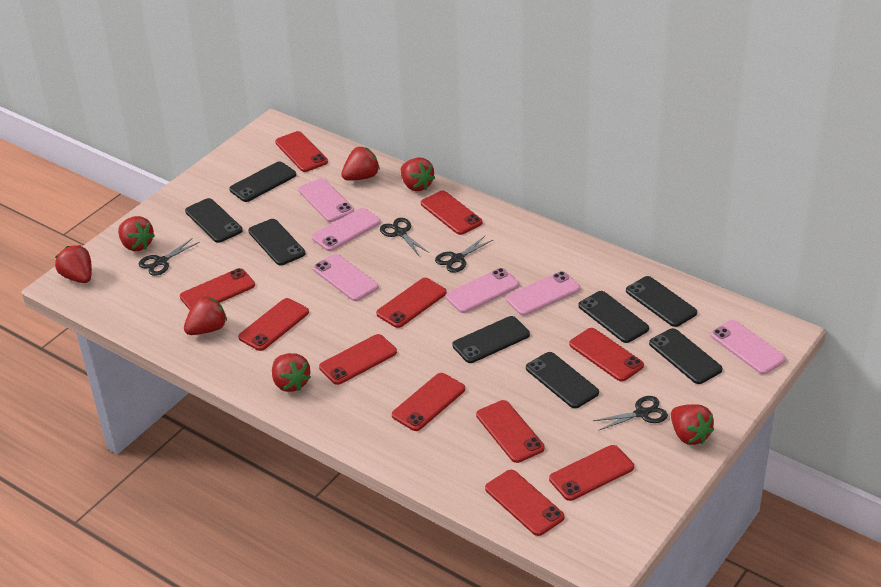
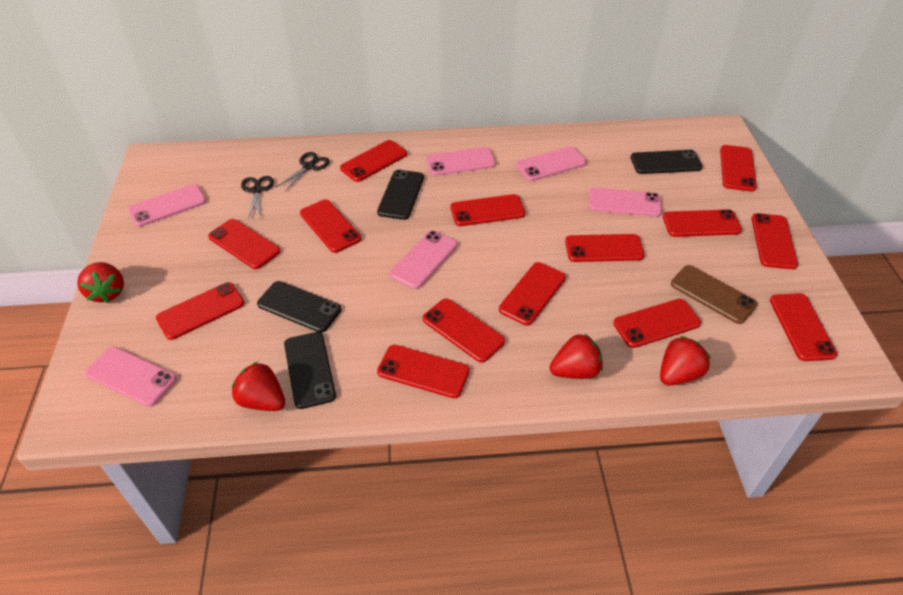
black phone: [185,198,243,243] [229,161,296,202] [248,219,305,265] [452,316,530,363] [526,352,599,408] [579,291,649,343] [626,276,697,327] [649,328,723,384] = 8 -> [257,281,341,332] [284,332,336,409] [377,169,424,220] [631,149,703,174] = 4
black scissors: [139,238,200,276] [380,218,429,256] [435,236,493,273] [593,396,668,431] = 4 -> [241,176,274,219] [276,152,330,192] = 2
brown phone: none = 0 -> [671,265,757,324] = 1
red phone: [180,268,255,310] [238,298,309,351] [275,131,328,172] [319,334,397,385] [376,278,447,328] [392,373,465,431] [421,191,483,235] [476,400,545,463] [485,470,564,536] [549,445,634,501] [569,328,644,382] = 11 -> [156,282,245,340] [208,219,280,269] [300,199,361,253] [340,140,407,182] [377,345,470,398] [423,299,505,362] [450,194,525,226] [499,262,566,325] [565,234,645,262] [613,299,701,348] [663,209,742,237] [720,145,757,191] [751,213,798,269] [770,293,837,361] = 14
red strawberry: [55,245,92,283] [118,216,155,251] [184,296,227,335] [272,353,311,392] [341,147,380,181] [401,158,435,191] [671,404,714,445] = 7 -> [77,262,124,303] [232,362,285,411] [550,333,603,379] [660,336,711,386] = 4

